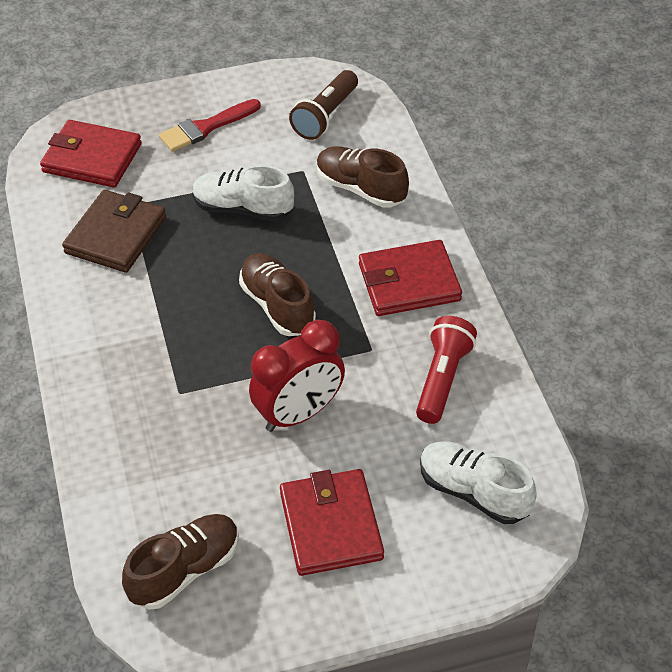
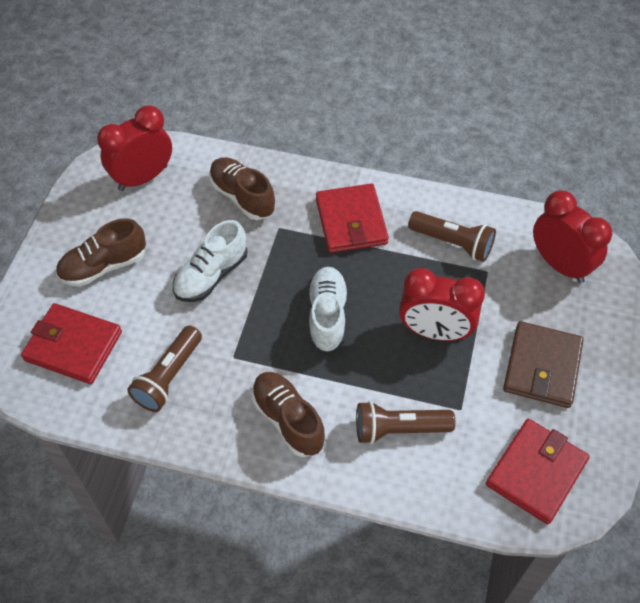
brown flashlight: [289,70,358,140] = 1 -> [127,326,202,412] [356,401,455,444] [408,211,496,262] = 3
red brush: [159,99,261,152] = 1 -> none = 0
red clock: [249,320,345,432] = 1 -> [97,106,172,191] [399,268,485,341] [533,190,612,283] = 3
red flashlight: [416,316,477,424] = 1 -> none = 0

